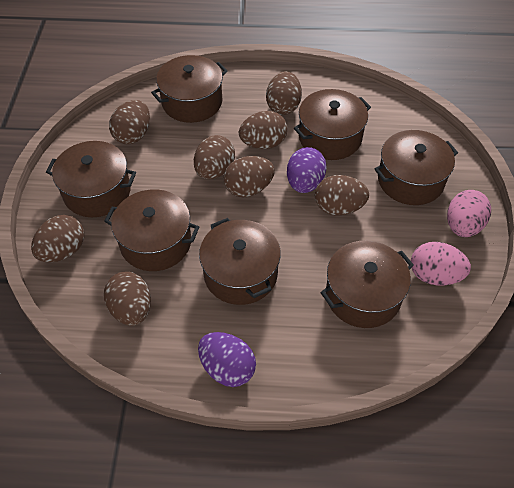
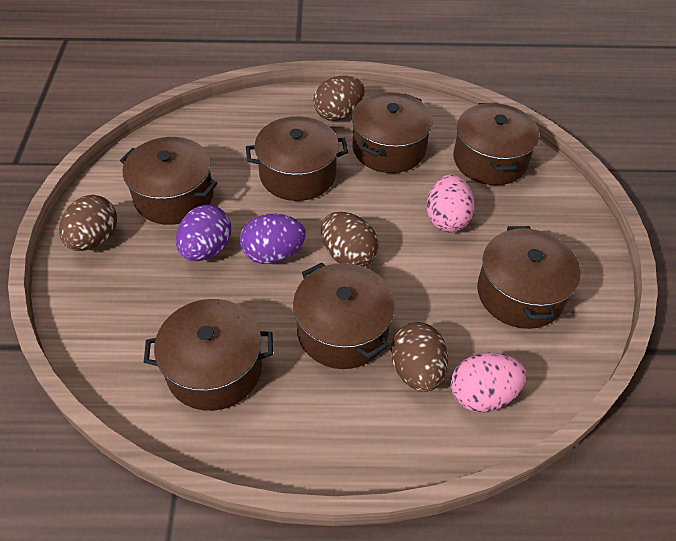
brown egg: [31,215,84,262] [104,272,151,326] [109,100,150,144] [194,135,235,179] [223,156,275,198] [239,111,288,149] [266,71,302,115] [315,175,369,215] = 8 -> [59,195,117,251] [313,76,365,121] [321,212,379,267] [391,322,448,392] = 4

